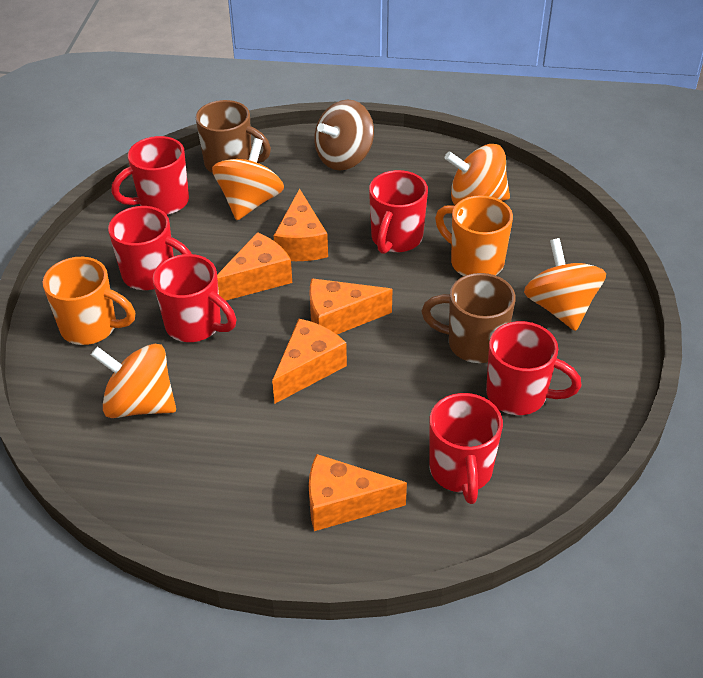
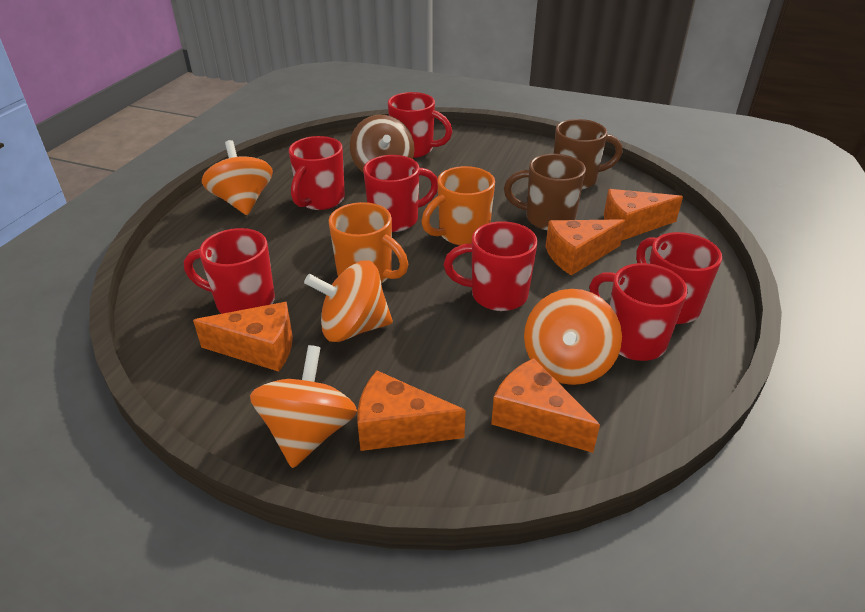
red mug: [108,206,192,290] [111,136,189,215] [153,254,236,342] [369,170,428,254] [429,393,503,504] [486,321,581,415] = 6 -> [184,228,275,314] [289,136,345,210] [363,155,438,232] [388,92,452,158] [444,221,538,311] [589,263,688,361] [636,232,722,324] = 7

